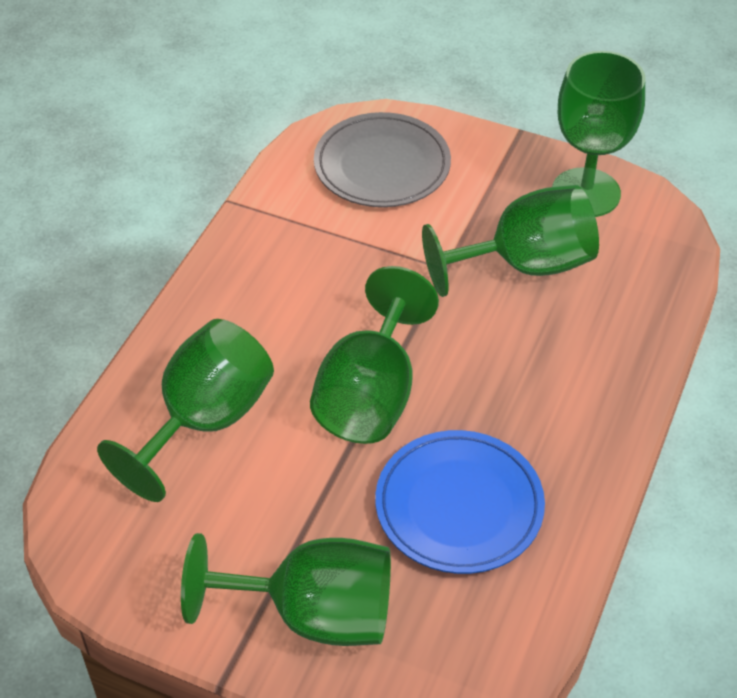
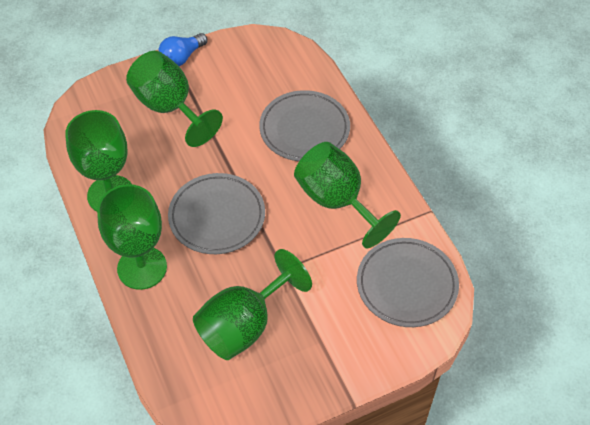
blue light bulb: none = 0 -> [158,33,208,66] = 1
blue plate: [375,430,545,574] = 1 -> none = 0
grey plate: [314,112,451,207] = 1 -> [168,173,265,254] [259,90,350,161] [357,238,459,327] = 3

